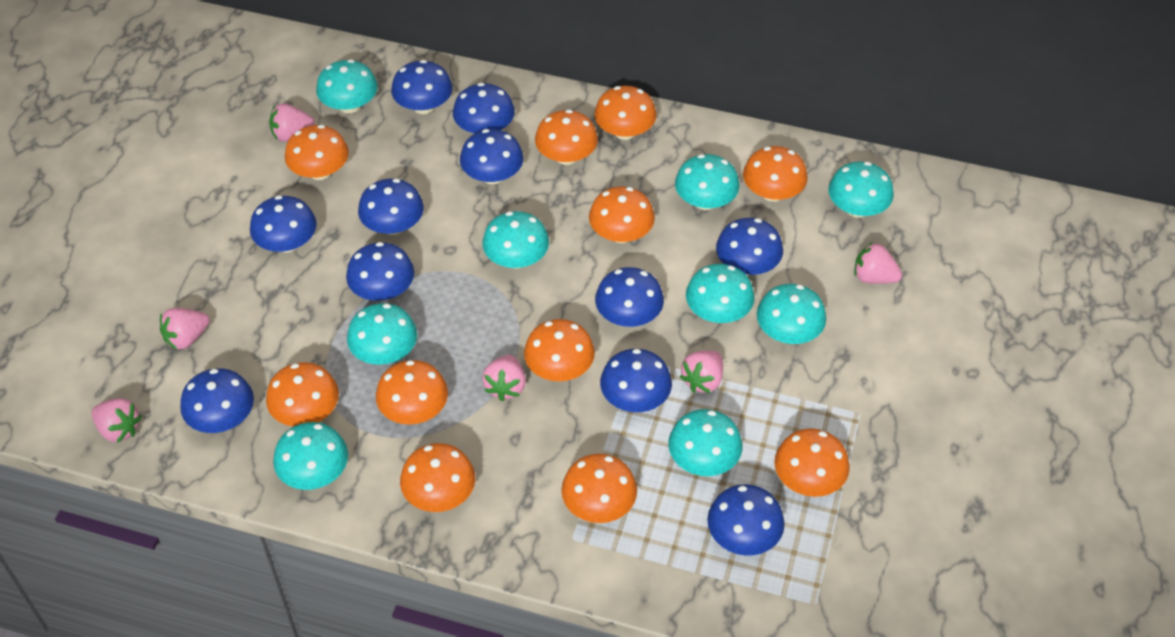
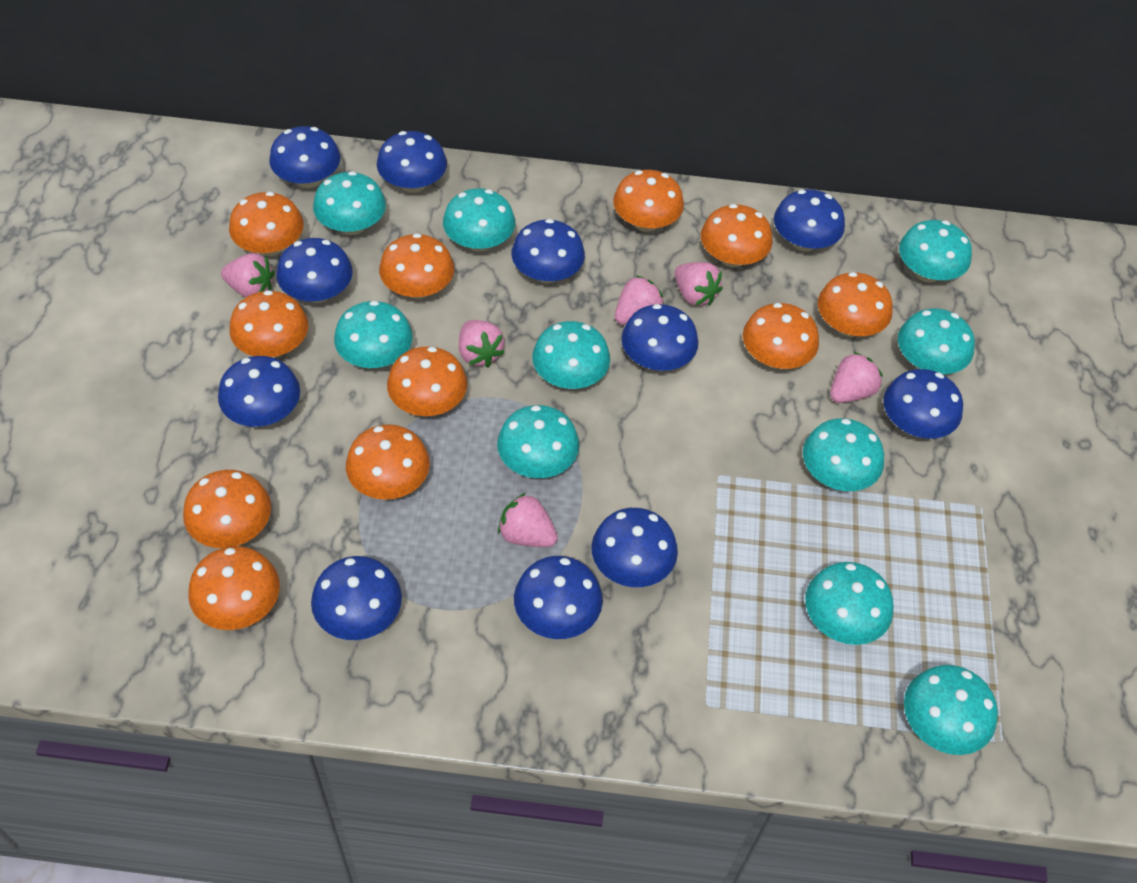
turquoise mushroom: [273,422,348,490] [316,59,378,113] [347,303,417,365] [482,211,549,269] [668,409,742,476] [675,154,740,210] [686,264,755,323] [757,284,826,344] [828,162,894,218] = 9 -> [313,171,386,235] [334,301,413,368] [443,188,515,252] [497,405,579,478] [532,321,610,389] [803,418,884,491] [805,562,894,645] [898,309,975,374] [899,220,972,283] [904,665,998,755] = 10

